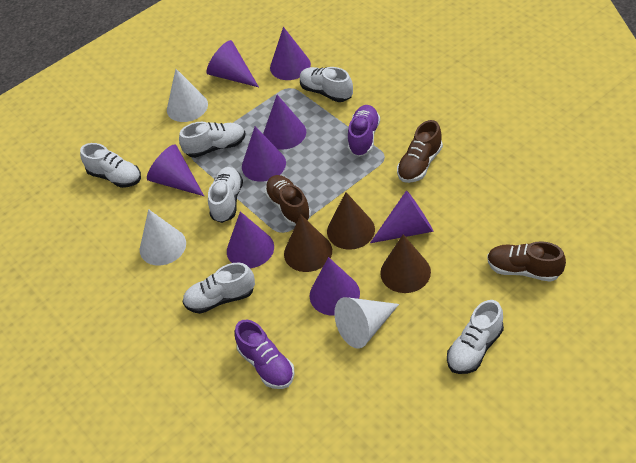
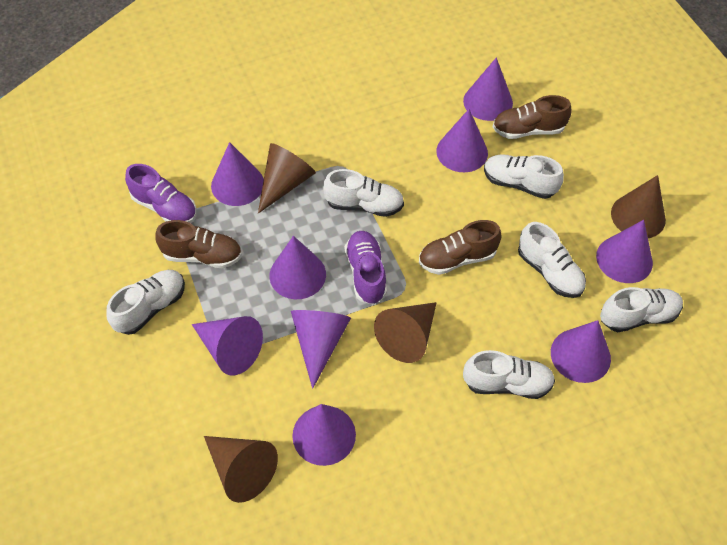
brown cone: [284,215,332,272] [327,192,375,250] [380,235,431,293] = 3 -> [204,436,278,503] [258,143,316,214] [374,302,437,363] [611,175,666,238] = 4
purple cone: [147,145,204,196] [206,40,259,87] [227,211,274,268] [242,126,286,182] [263,95,306,150] [270,27,311,80] [310,257,360,316] [370,190,433,243] = 8 -> [192,316,263,375] [211,142,264,206] [269,236,326,299] [291,310,351,389] [292,404,356,466] [436,109,488,172] [463,57,513,121] [551,320,611,383] [596,220,653,283] = 9
white cone: [140,209,186,265] [167,69,208,122] [334,297,399,349] = 3 -> none = 0

